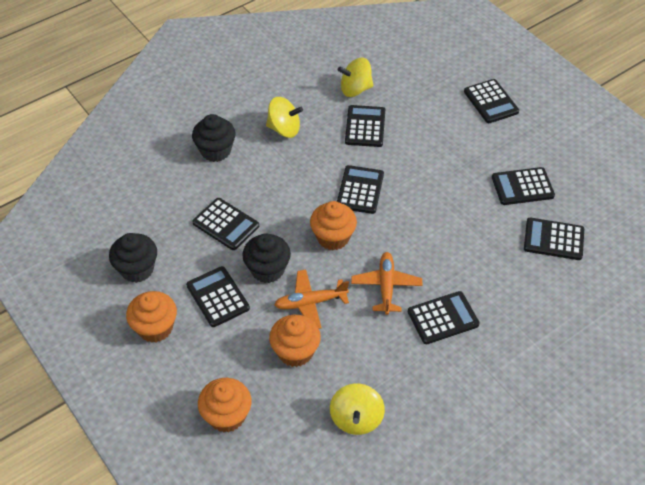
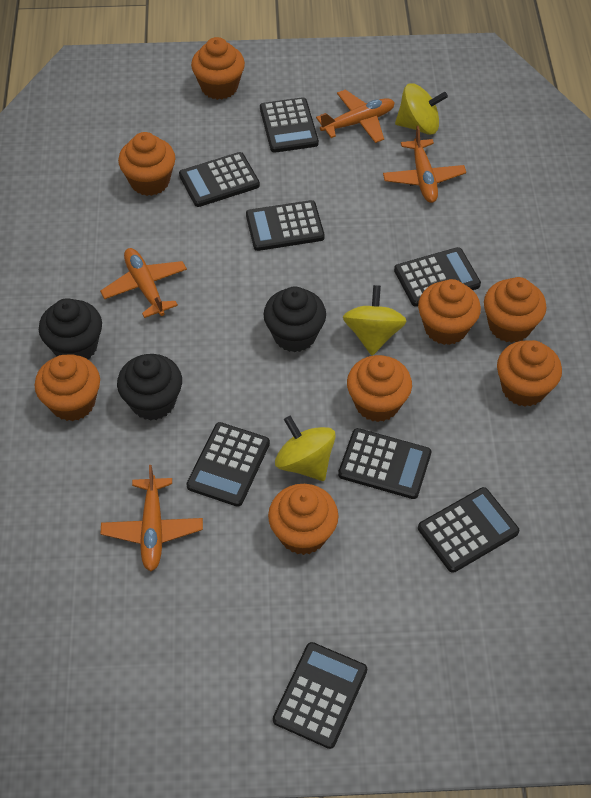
orange cupcake: [126,291,177,343] [198,378,252,433] [269,315,321,367] [310,201,357,250] = 4 -> [35,355,100,421] [118,132,176,196] [191,37,245,100] [268,484,339,555] [347,355,412,422] [418,279,481,345] [484,277,547,343] [497,340,562,407] = 8
orange plane: [274,269,349,329] [351,252,422,315] = 2 -> [100,248,187,318] [101,465,203,571] [316,89,395,143] [383,126,466,203] = 4

